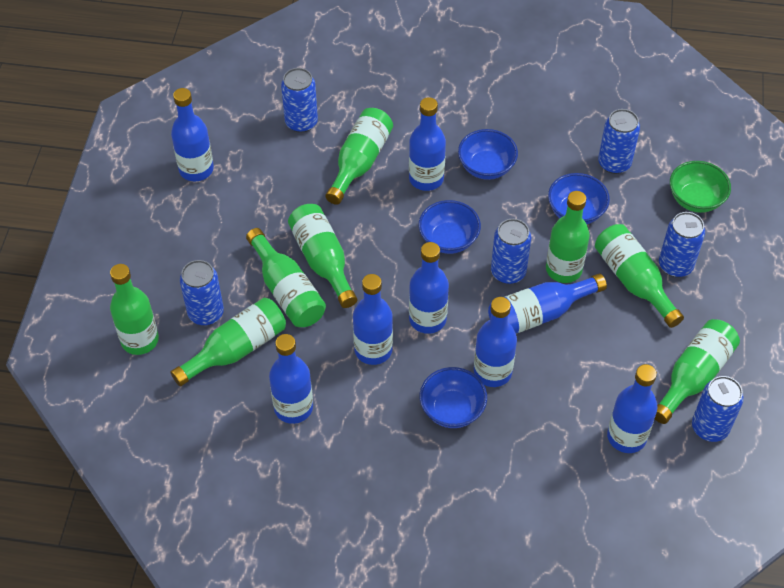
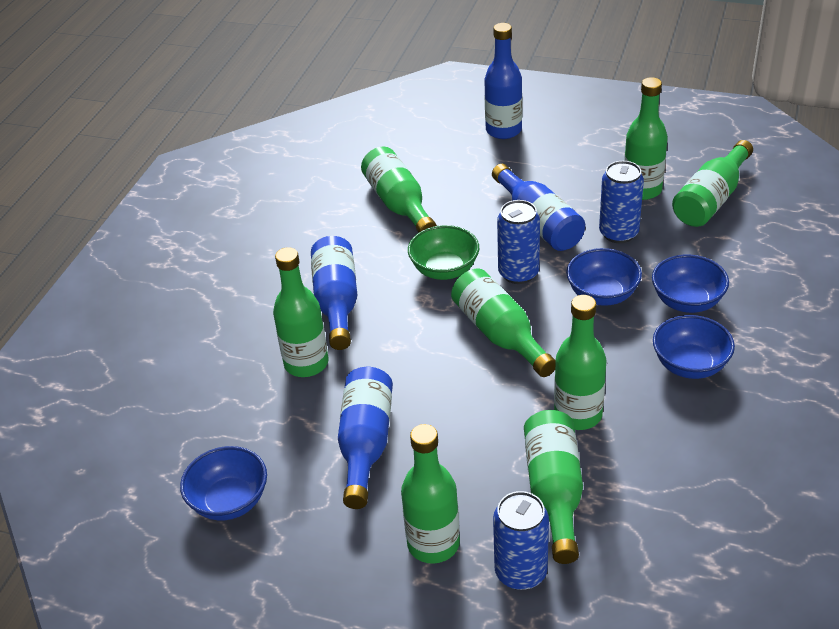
blue bottle: [171,88,214,181] [269,334,313,424] [353,274,393,365] [409,97,446,191] [409,242,449,334] [474,297,517,387] [488,273,607,334] [607,364,658,453] = 8 -> [311,236,357,350] [338,367,393,509] [484,23,522,139] [492,164,585,251] = 4
blue can: [180,260,224,325] [281,68,318,133] [491,219,532,284] [598,109,640,174] [659,212,705,277] [692,376,744,442] = 6 -> [493,491,549,590] [497,200,540,284] [599,161,644,243] = 3

